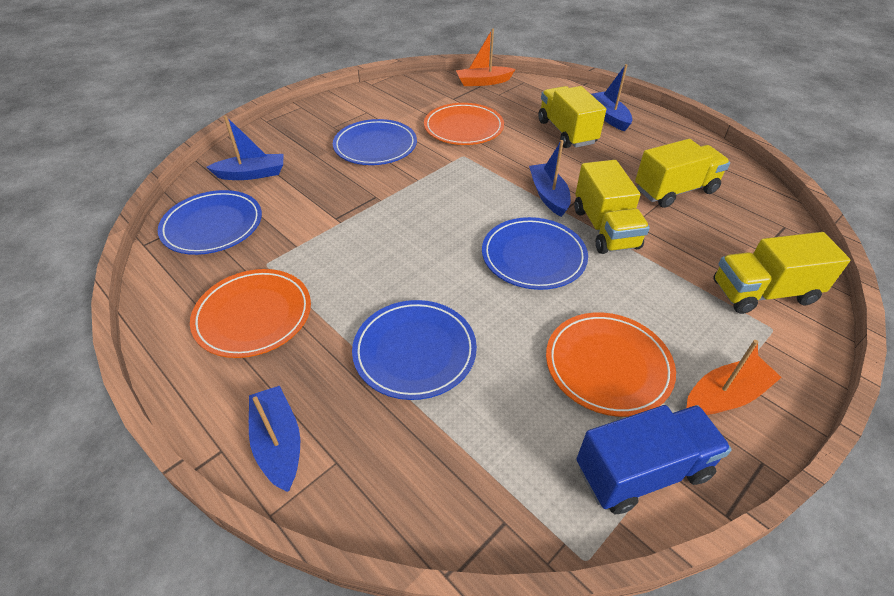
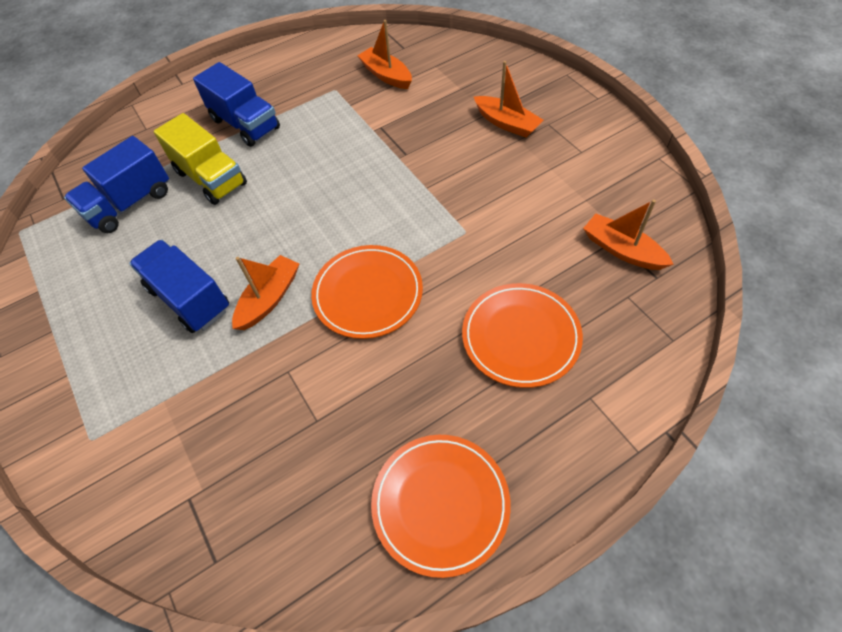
blue boat: [206,116,283,180] [249,386,300,492] [529,140,571,217] [591,64,633,131] = 4 -> none = 0
blue plate: [158,190,262,255] [333,119,417,165] [352,300,477,400] [482,217,588,290] = 4 -> none = 0
blue truck: [576,405,732,514] = 1 -> [64,136,169,233] [129,240,229,333] [193,62,280,147] = 3
orange boat: [456,28,515,86] [686,340,782,415] = 2 -> [232,255,299,330] [357,20,412,89] [474,61,543,138] [583,199,674,270] = 4
yellow truck: [538,86,606,148] [574,160,650,254] [635,139,730,208] [713,232,850,314] = 4 -> [154,113,247,205] = 1

